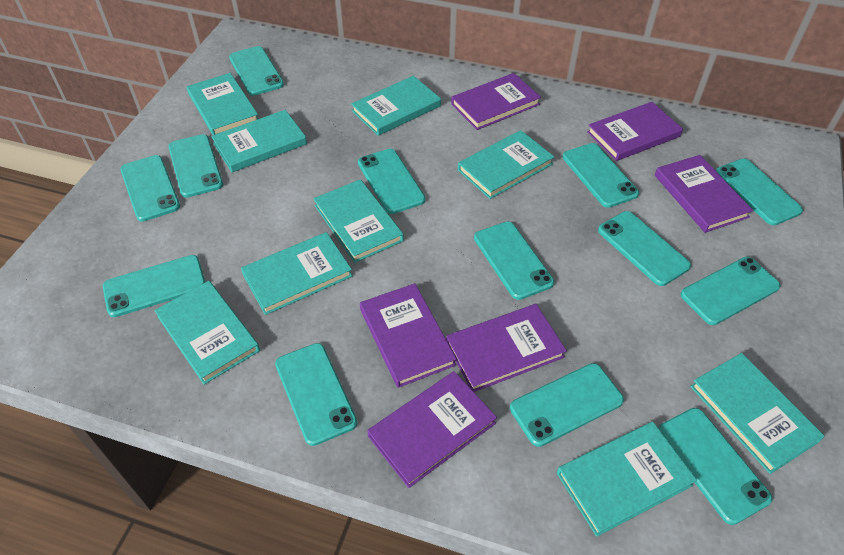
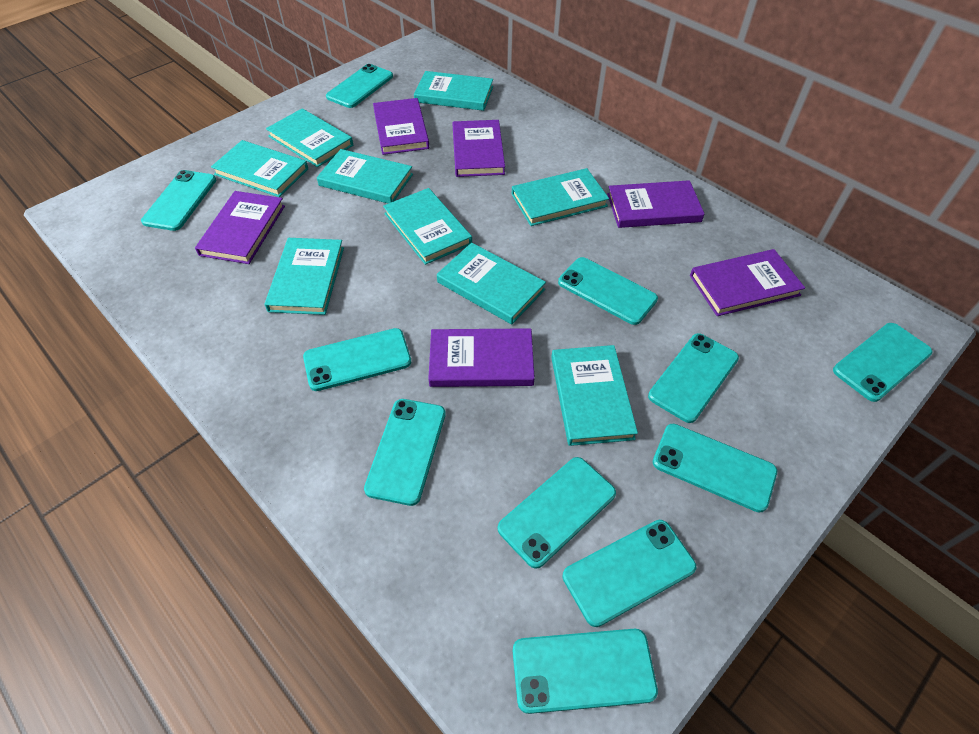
turquoise phone: [103,255,205,317] [121,155,180,222] [168,134,223,198] [229,46,284,96] [275,343,357,446] [358,149,426,214] [474,222,554,300] [510,363,624,447] [562,143,639,208] [598,211,691,286] [658,408,773,525] [680,257,781,325] [716,158,803,225] = 13 -> [141,170,216,231] [303,328,411,391] [326,64,393,108] [364,399,446,506] [498,457,616,569] [513,629,658,714] [558,257,658,325] [563,520,696,627] [648,333,739,423] [653,424,777,512] [833,323,932,402] = 11

